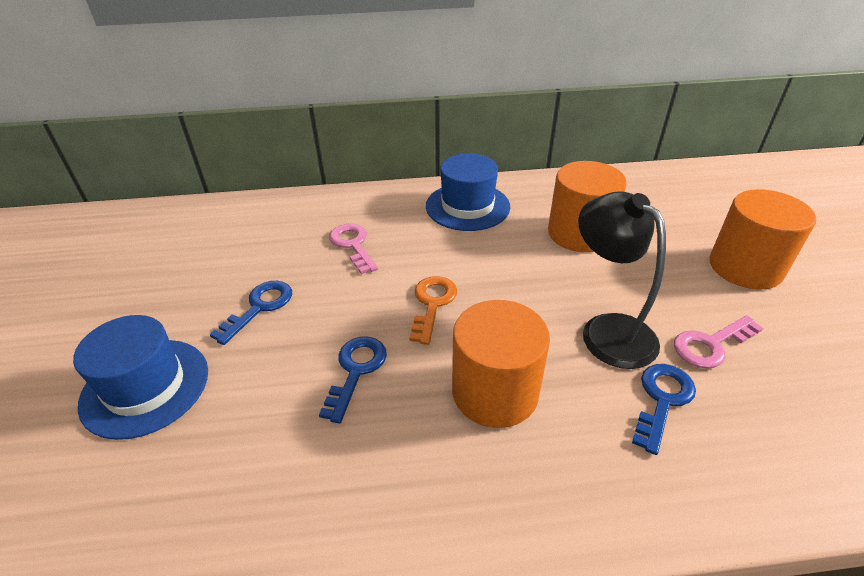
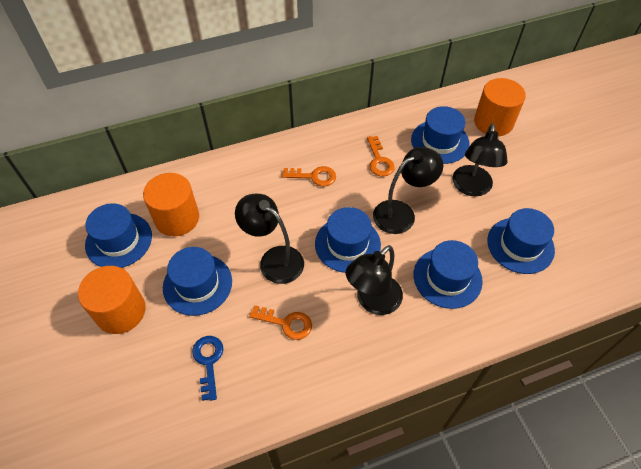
black lamp: [578,191,666,369] = 1 -> [235,194,304,284] [346,245,403,315] [373,147,443,234] [452,123,508,197] = 4
blue hat: [73,315,208,440] [426,153,510,231] = 2 -> [85,203,152,268] [163,247,232,316] [315,207,381,273] [411,106,470,164] [413,240,483,309] [487,208,555,274] = 6
blue key: [210,281,292,345] [319,337,387,424] [632,364,696,455] = 3 -> [192,336,223,401] = 1
orange key: [409,276,457,345] = 1 -> [249,305,312,340] [282,166,336,186] [367,136,394,177] = 3
pink key: [329,224,378,274] [674,315,763,368] = 2 -> none = 0

